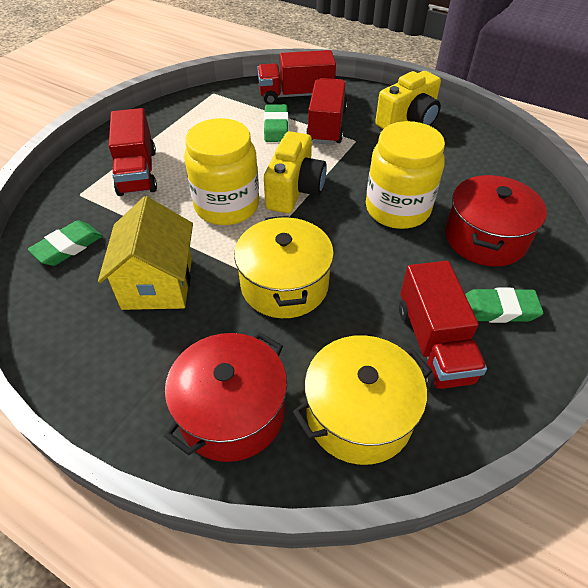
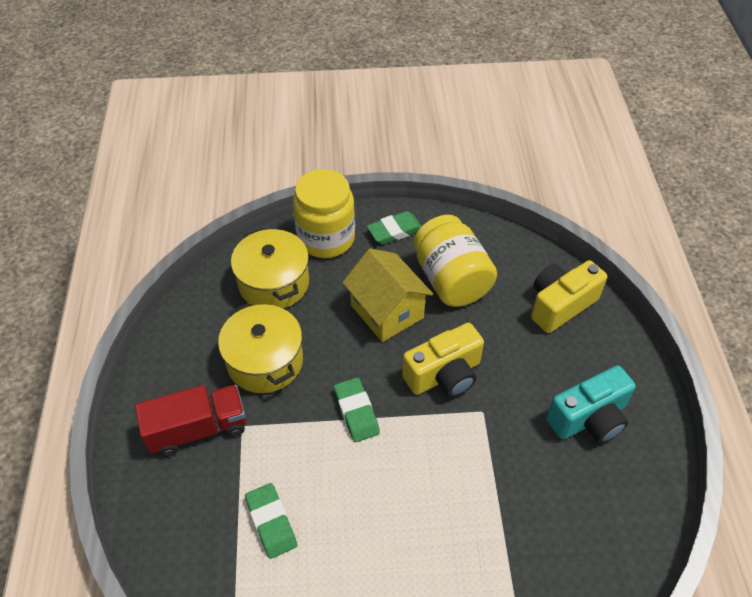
red pot: [164,332,287,462] [445,175,547,267] = 2 -> none = 0
red truck: [109,108,157,196] [257,50,336,105] [306,78,347,145] [399,261,487,389] = 4 -> [135,385,246,457] = 1
turquoise camera: none = 0 -> [546,365,636,444] = 1

